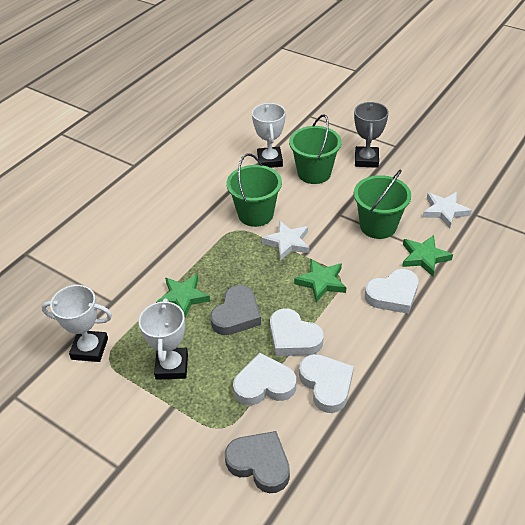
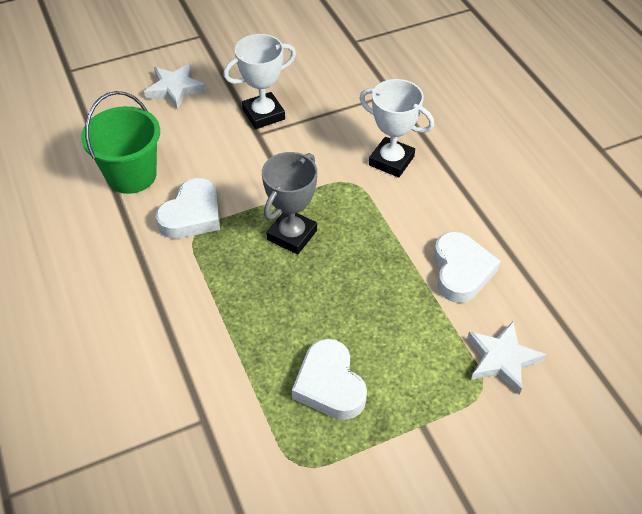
green bucket: [226,153,282,227] [289,114,342,184] [354,169,411,239] = 3 -> [81,91,160,194] = 1
green star: [156,274,210,318] [294,258,346,302] [402,235,453,277] = 3 -> none = 0
grey heart: [210,285,261,335] [225,431,290,493] = 2 -> none = 0
white heart: [233,353,296,405] [270,308,324,356] [299,354,354,413] [365,269,419,314] = 4 -> [156,178,220,239] [292,339,367,420] [434,231,500,303] = 3
white trophy: [41,285,112,362] [139,299,188,380] [252,103,286,168] = 3 -> [223,34,296,129] [360,79,434,177] = 2

